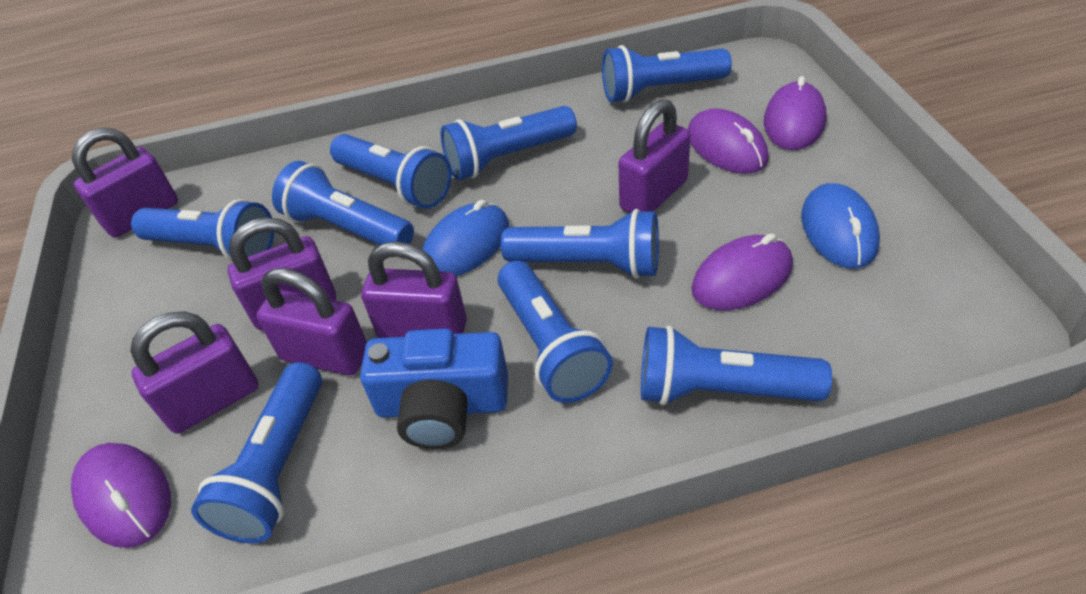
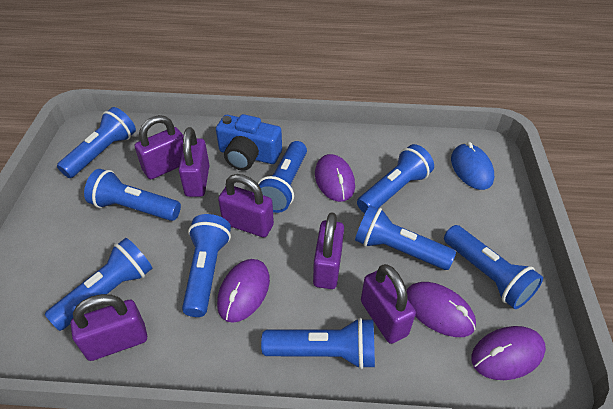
blue mouse: [422,200,509,276] [801,183,880,269] = 2 -> [451,142,494,190] = 1

